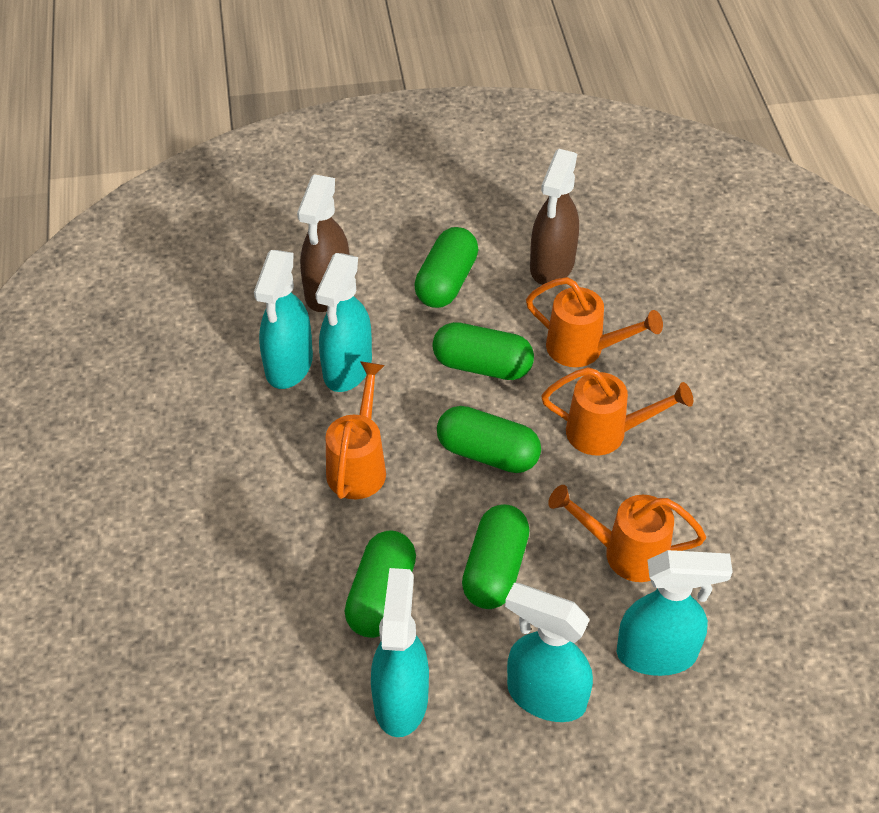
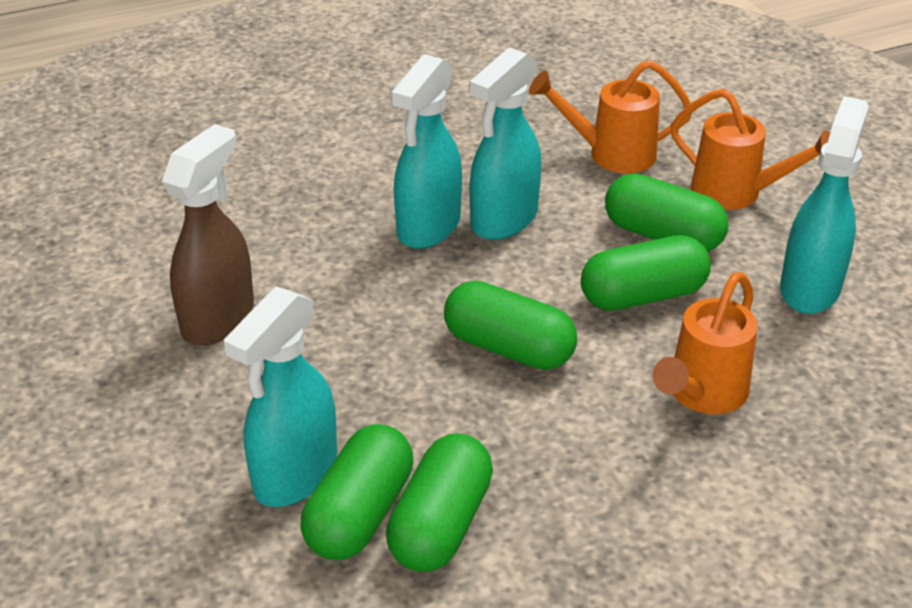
brown spray bottle: [297,174,350,312] [530,149,579,285] = 2 -> [162,124,254,345] = 1
orange watering can: [326,361,386,500] [526,277,663,367] [541,367,693,455] [548,485,706,582] = 4 -> [529,60,692,173] [652,272,758,414] [670,89,830,210] = 3
turquoise spray bottle: [254,250,313,389] [315,253,372,392] [371,568,429,737] [505,583,593,722] [616,550,733,676] = 5 -> [224,286,337,507] [391,54,462,249] [469,47,541,240] [780,96,869,314] = 4

